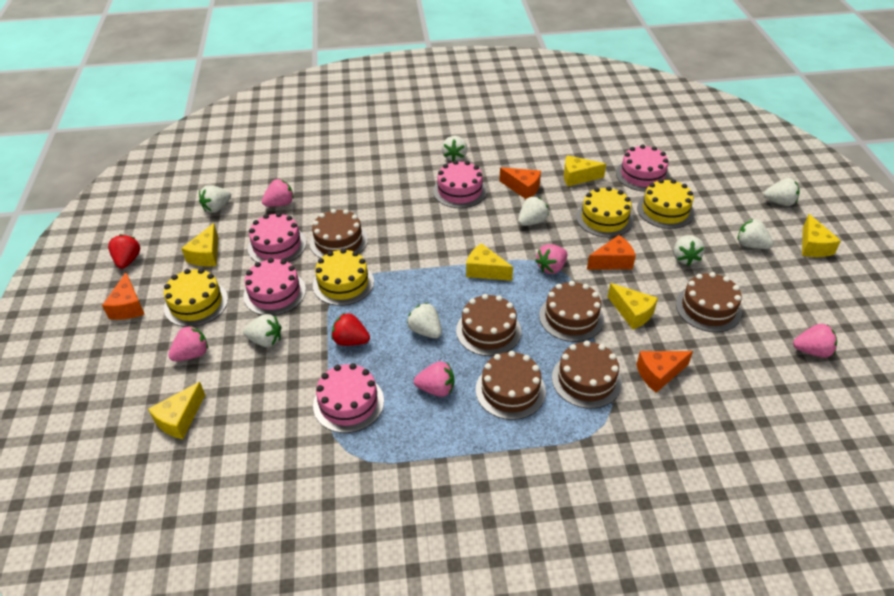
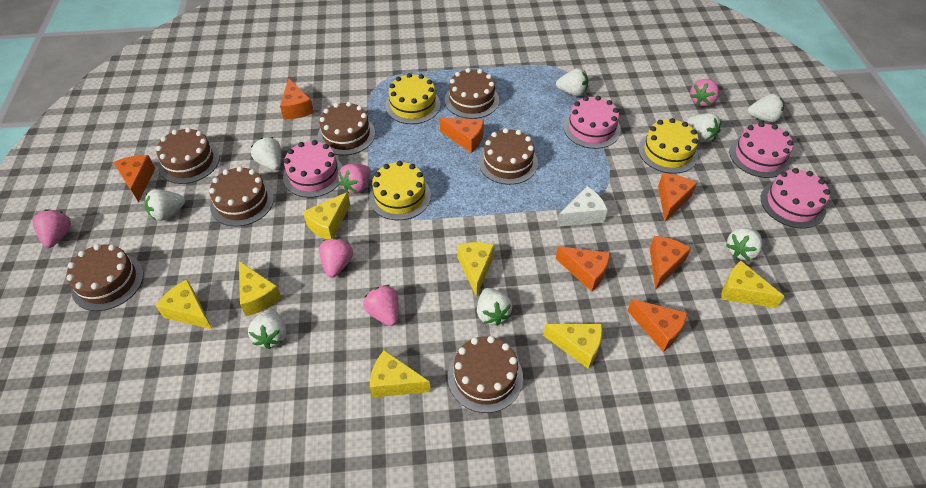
brown cake: [310,209,368,258] [456,294,521,356] [476,351,546,420] [539,281,604,342] [552,341,622,409] [676,272,742,332] = 6 -> [67,244,144,311] [156,127,220,184] [209,166,274,227] [318,102,375,155] [445,68,499,119] [448,336,523,413] [479,128,538,185] = 7
orange cheese: [102,272,145,320] [499,167,541,199] [587,235,636,269] [636,351,693,393] = 4 -> [113,155,155,202] [280,78,314,119] [440,118,484,153] [556,246,610,292] [627,299,687,352] [650,236,691,290] [658,173,697,222] = 7
pink cake: [243,258,306,316] [248,212,306,262] [313,363,384,433] [433,160,487,208] [616,145,670,192] = 5 -> [283,140,343,198] [563,96,621,149] [729,122,794,178] [761,168,830,229] = 4
red strawberry: [108,234,140,269] [331,313,370,346] = 2 -> none = 0
white cheese: none = 0 -> [557,186,608,227] = 1
yellow cake: [164,268,228,327] [313,248,374,306] [576,186,633,238] [637,179,694,229] = 4 -> [369,161,431,220] [385,73,441,124] [638,118,698,174] = 3
yellow cheese: [148,382,205,439] [181,223,218,266] [466,243,513,281] [564,155,606,186] [608,283,658,329] [802,214,841,257] = 6 -> [156,279,213,330] [239,261,282,316] [303,192,350,239] [370,350,431,398] [457,242,494,297] [543,324,602,369] [721,261,785,308] = 7

